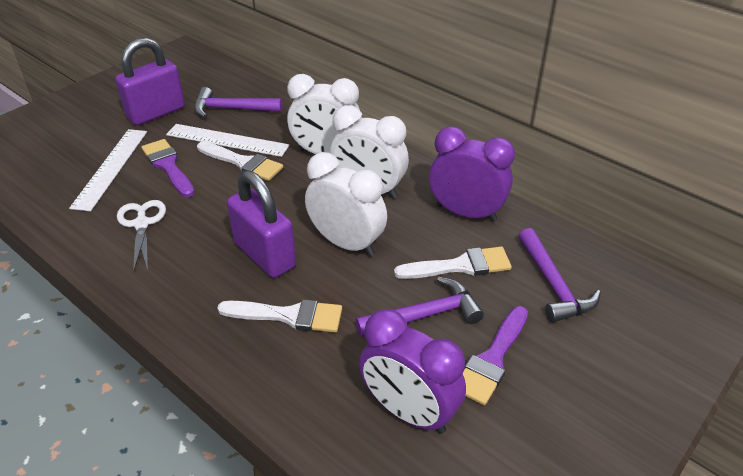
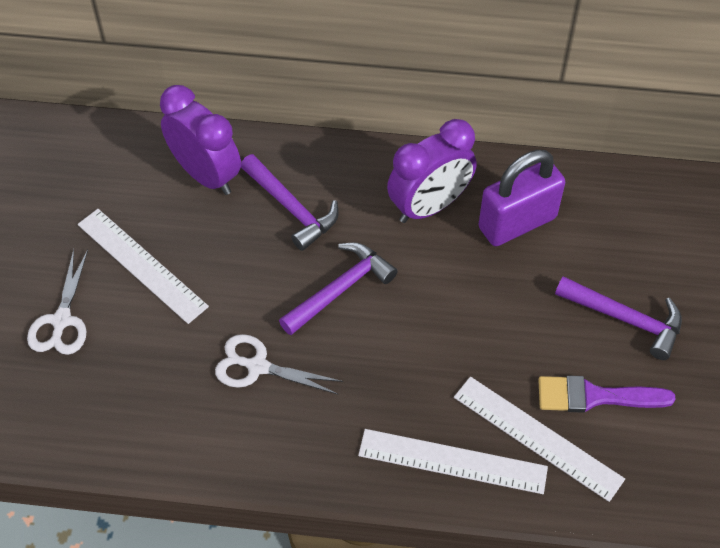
purple brush: [141,139,194,197] [463,306,528,405] = 2 -> [538,375,676,413] = 1
purple padlock: [115,38,185,125] [227,170,296,278] = 2 -> [478,150,565,246] = 1
white brush: [197,142,283,181] [217,299,342,332] [394,247,512,279] = 3 -> none = 0
white clock: [287,74,362,154] [305,152,387,257] [330,105,409,199] = 3 -> none = 0
white ruler: [69,129,147,212] [166,124,290,157] = 2 -> [78,209,209,324] [358,429,548,494] [454,377,625,502] = 3
white scissors: [117,200,166,273] = 1 -> [27,249,88,355] [215,334,343,394] = 2

